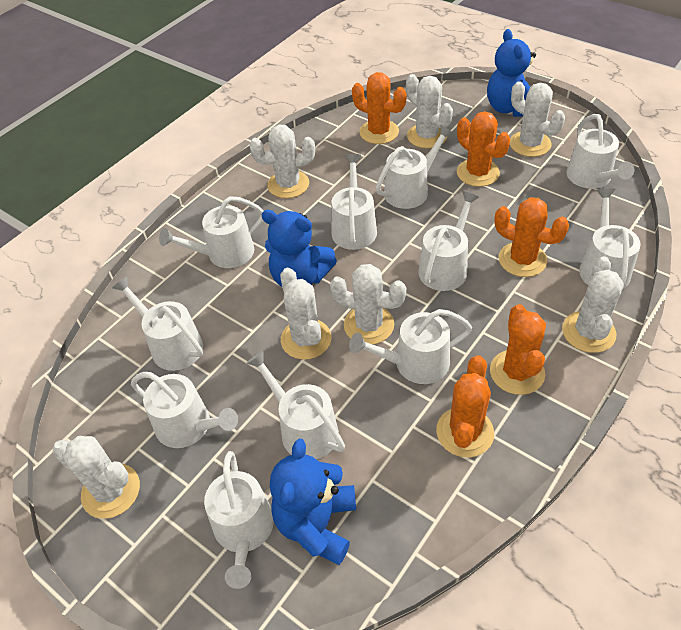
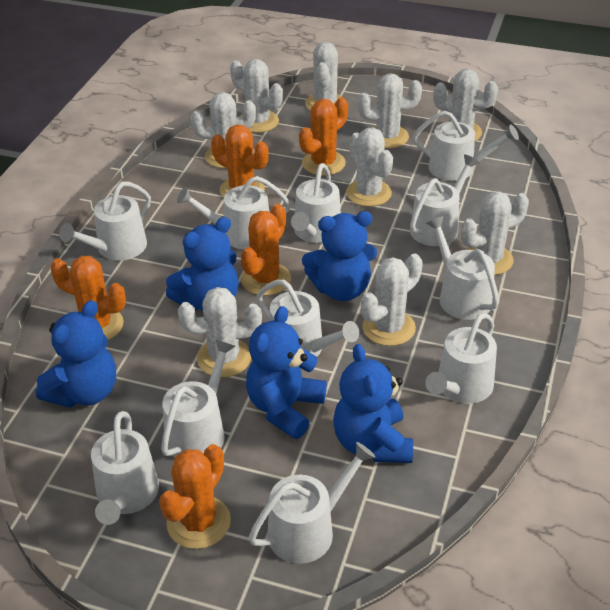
blue teddy bear: [262,210,337,287] [270,439,356,565] [487,29,536,117] = 3 -> [36,300,116,408] [166,217,239,311] [246,306,327,439] [302,211,377,301] [333,344,413,463] = 5
white cactus: [53,436,140,519] [249,125,315,198] [280,268,331,360] [330,264,406,344] [406,74,453,148] [510,81,565,157] [562,256,624,353] = 7 -> [178,287,262,377] [191,92,256,168] [230,59,283,133] [305,42,342,111] [346,128,393,207] [358,73,422,148] [361,254,423,346] [433,69,498,141] [461,192,529,275] = 9

